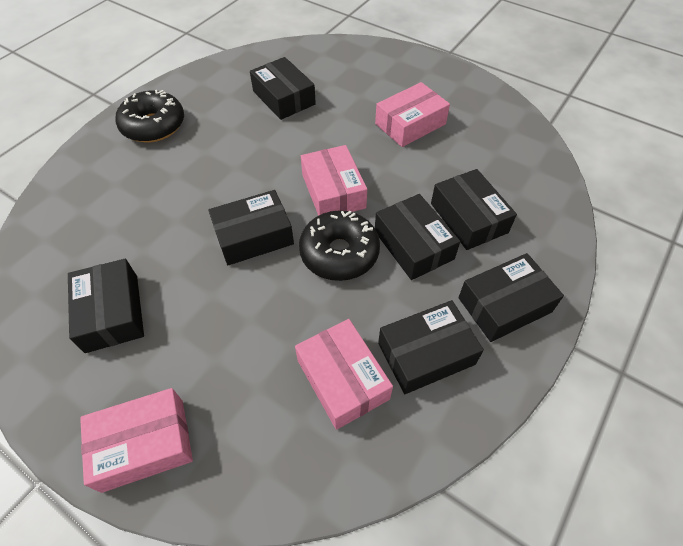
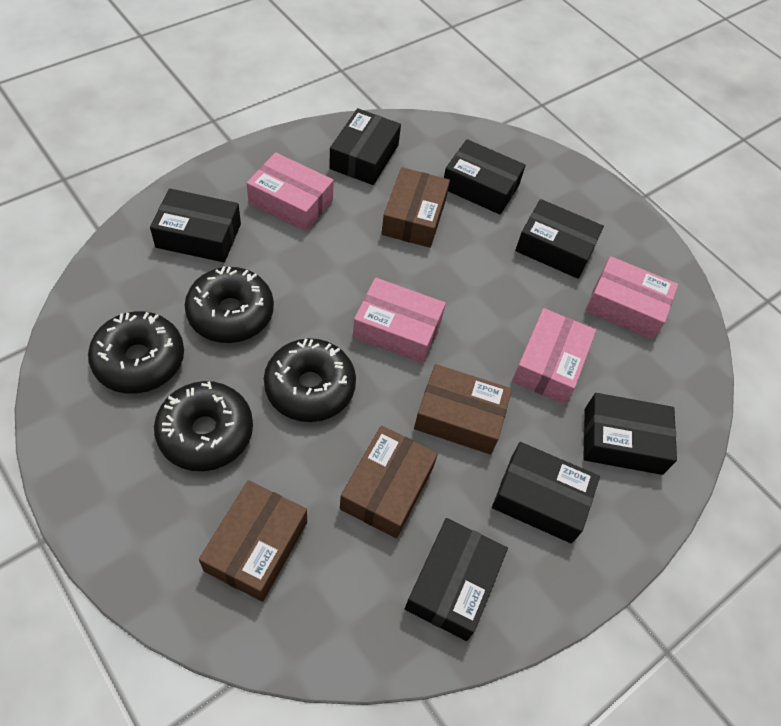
black donut: [115,90,184,142] [299,211,380,281] = 2 -> [88,311,184,394] [154,381,253,471] [185,266,274,343] [264,338,356,422] = 4
brown box: none = 0 -> [199,480,307,602] [340,426,438,538] [381,167,450,248] [414,364,512,454] = 4

